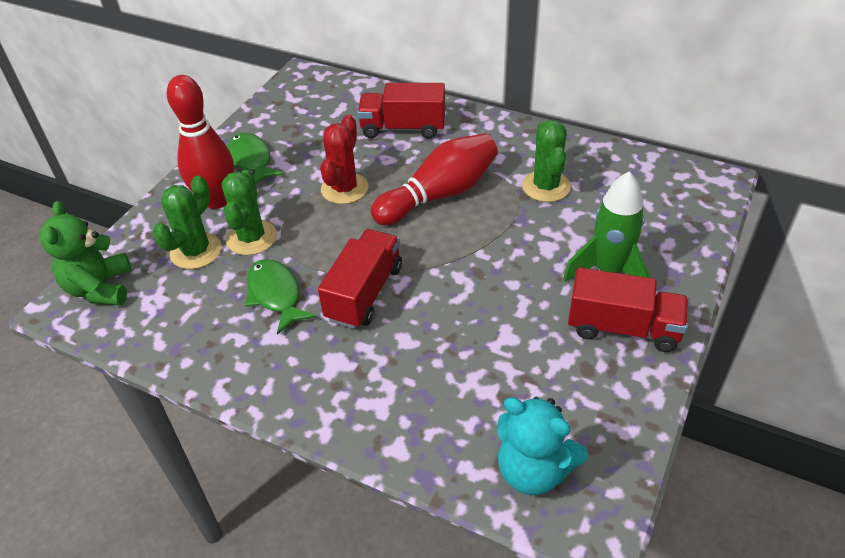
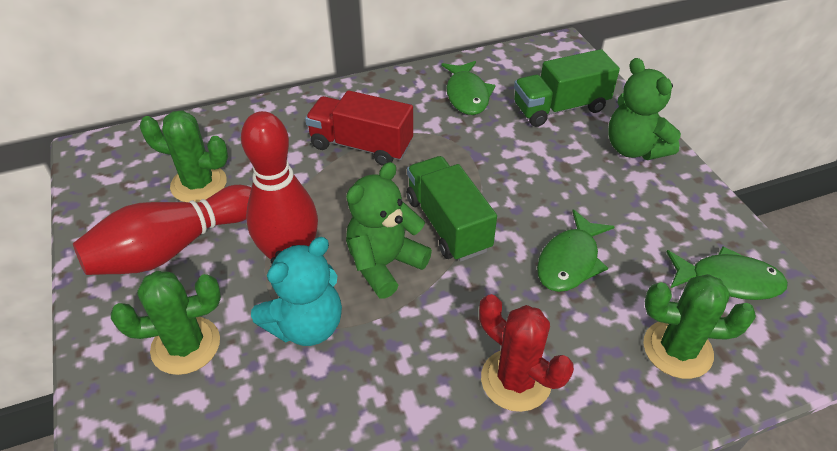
green fish: [227,132,284,183] [245,259,317,335] = 2 -> [441,61,495,115] [537,209,615,292] [667,246,788,300] = 3
green rocket: [563,171,650,281] = 1 -> none = 0
green teddy bear: [40,201,131,305] = 1 -> [346,162,432,299] [608,58,681,160] = 2
green truck: none = 0 -> [406,156,497,262] [514,49,620,127] = 2
red truck: [318,229,402,329] [357,83,445,139] [568,267,689,352] = 3 -> [305,90,413,166] = 1

